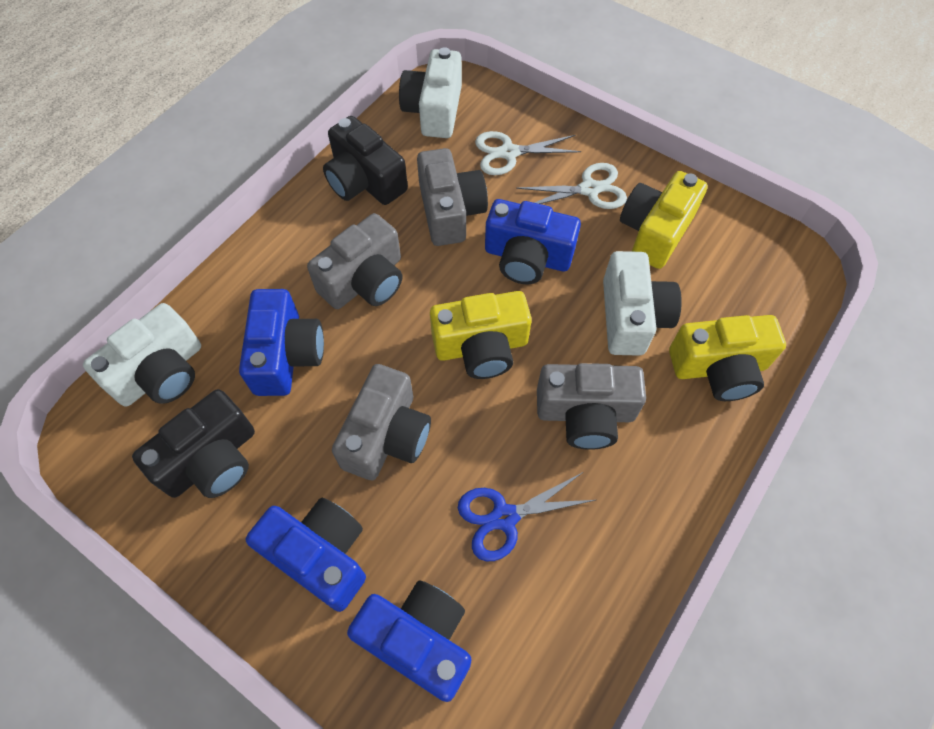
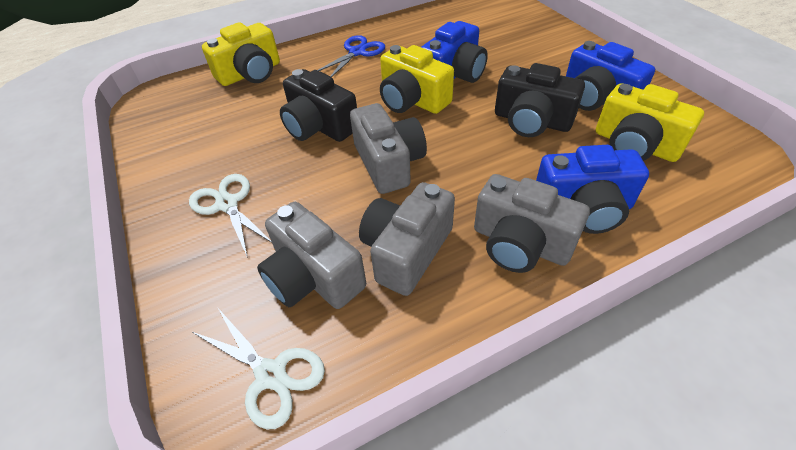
blue camera: [239,289,324,396] [246,498,366,612] [347,580,471,702] [485,199,581,284] = 4 -> [421,21,488,83] [536,145,649,234] [566,41,655,111] = 3
white camera: [83,303,201,407] [399,47,462,138] [603,251,682,356] = 3 -> none = 0

